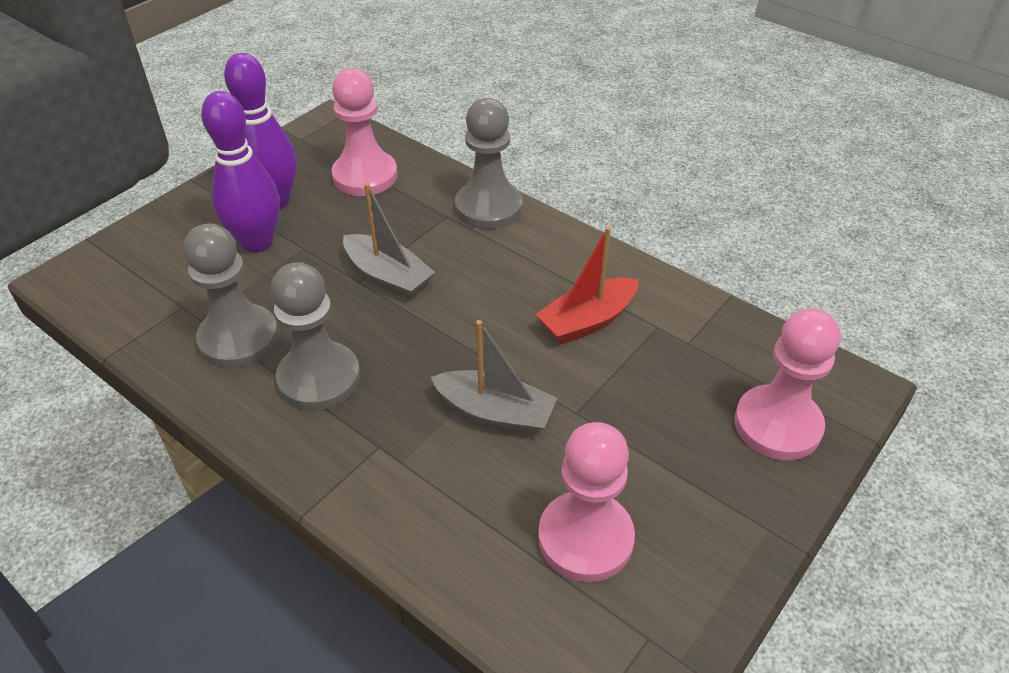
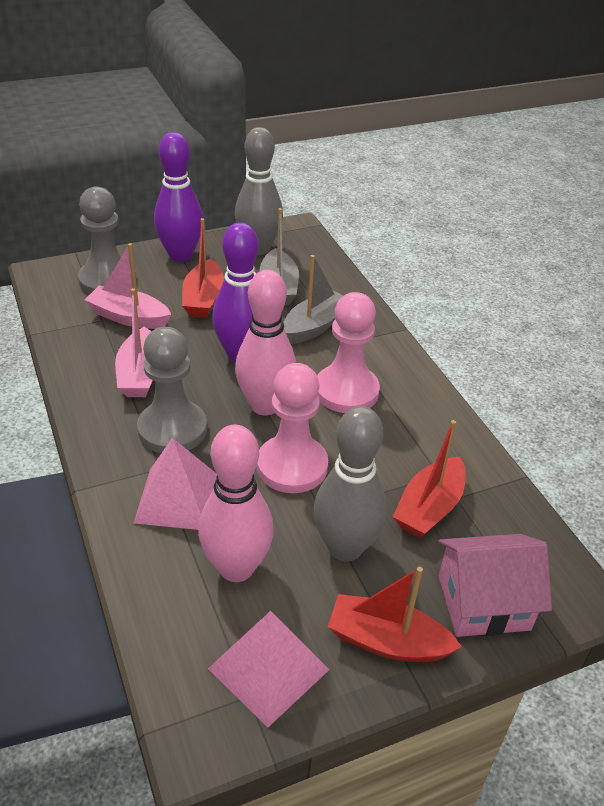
grey bowling pin: none = 0 -> [235,127,283,255] [314,406,387,562] = 2
grey pawn: [183,223,279,368] [271,262,360,411] [455,98,523,229] = 3 -> [78,186,136,294] [137,327,207,453] = 2
pink boat: none = 0 -> [85,243,171,329] [115,288,153,397] = 2
pink bowling pin: none = 0 -> [198,425,274,582] [235,270,296,415] = 2
pink house: none = 0 -> [438,534,552,637] = 1
pink pawn: [332,68,398,196] [538,422,635,582] [735,308,841,460] = 3 -> [257,363,328,493] [317,292,380,413] = 2
pink pyramid: none = 0 -> [134,438,217,530] [208,611,329,728] = 2
red boat: [535,226,639,345] = 1 -> [182,218,224,318] [328,567,462,662] [393,420,466,538] = 3

